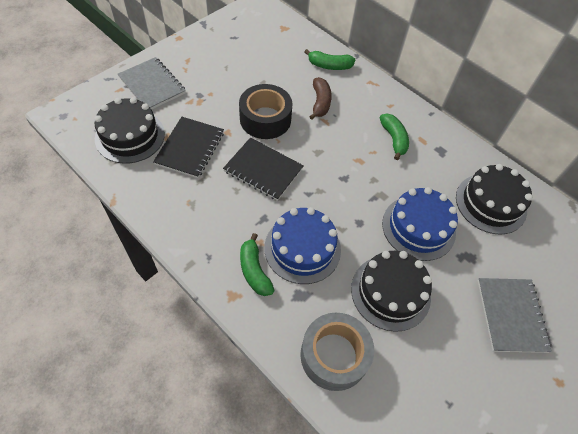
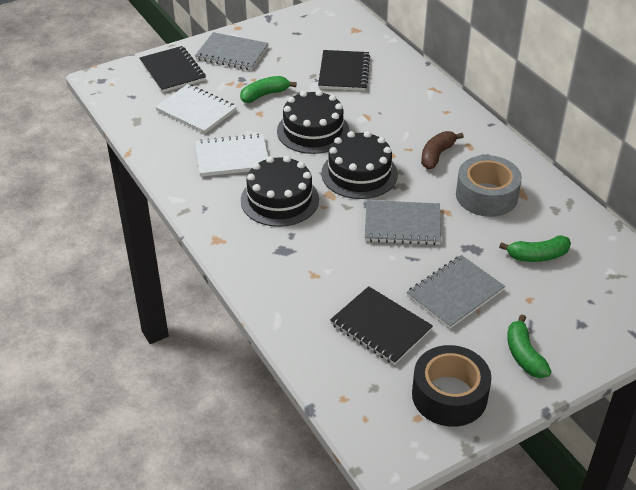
black notebook: [153,117,224,178] [223,137,304,201] = 2 -> [140,46,206,93] [318,50,370,91] [330,286,433,365] = 3
blue cake: [264,207,341,284] [382,187,458,261] = 2 -> none = 0
grey notebook: [118,57,186,110] [478,278,552,353] = 2 -> [195,32,269,70] [365,200,441,245] [407,255,505,329] = 3
white notebook: none = 0 -> [155,84,237,134] [196,133,268,177] = 2

